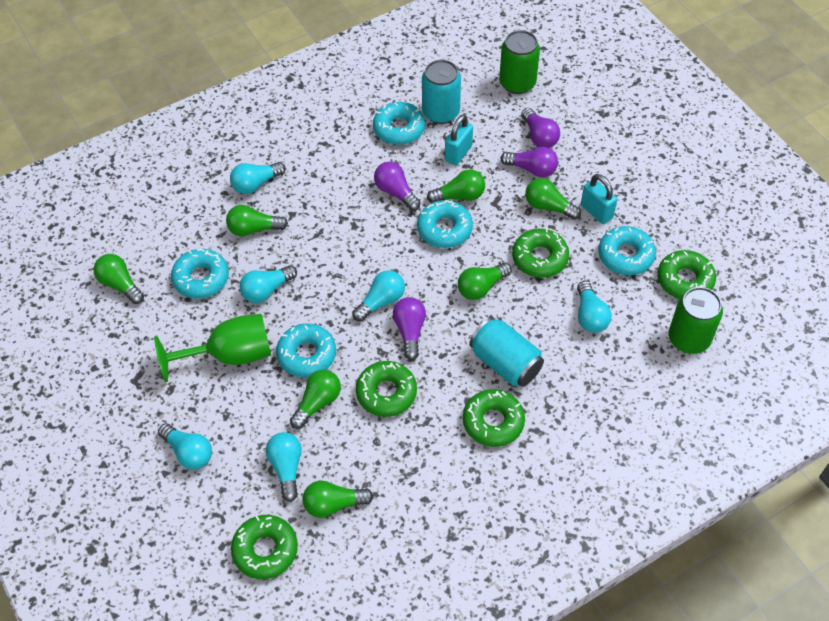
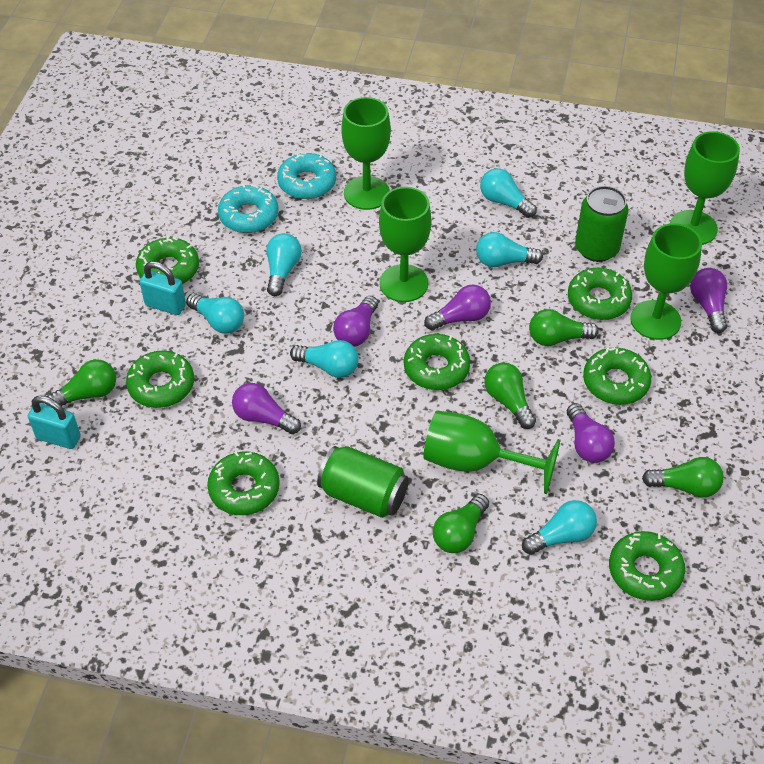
green donut: [231,515,298,579] [356,361,417,417] [463,389,525,447] [512,228,569,278] [658,250,716,299] = 5 -> [126,351,194,408] [136,237,199,284] [207,451,280,515] [404,334,470,390] [568,268,632,320] [583,347,651,405] [609,531,685,601] = 7
green goblet: [154,314,271,382] = 1 -> [341,97,391,210] [379,187,432,302] [423,411,560,494] [630,223,702,340] [670,131,740,245] = 5
green light bulb: [93,254,144,304] [226,205,288,236] [290,370,341,429] [303,480,373,518] [427,169,485,203] [458,262,512,300] [525,178,581,220] = 7 -> [47,359,116,406] [433,494,489,553] [484,362,536,429] [529,309,599,346] [642,457,724,497] = 5
purple light bulb: [374,162,421,211] [393,297,426,360] [501,147,558,177] [521,108,560,148] = 4 -> [232,383,301,434] [333,296,378,347] [424,285,491,331] [567,403,615,463] [690,268,727,333] = 5
turquoise can: [422,60,461,124] [469,317,544,387] = 2 -> none = 0
turquoise donut: [171,249,229,299] [276,323,336,378] [373,102,425,145] [417,200,473,248] [598,226,656,275] = 5 -> [218,184,279,233] [277,152,336,199] = 2

